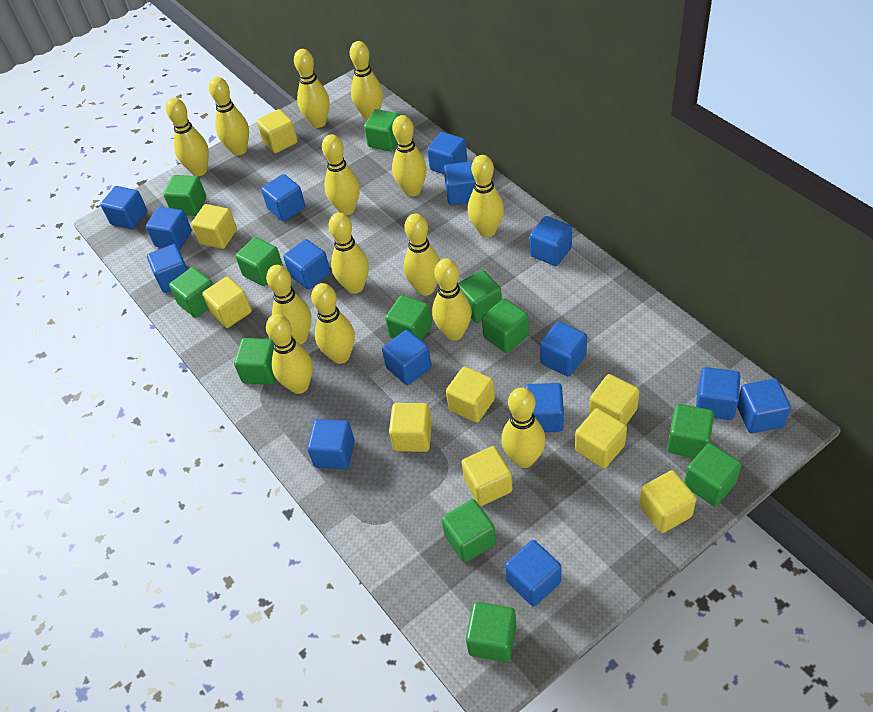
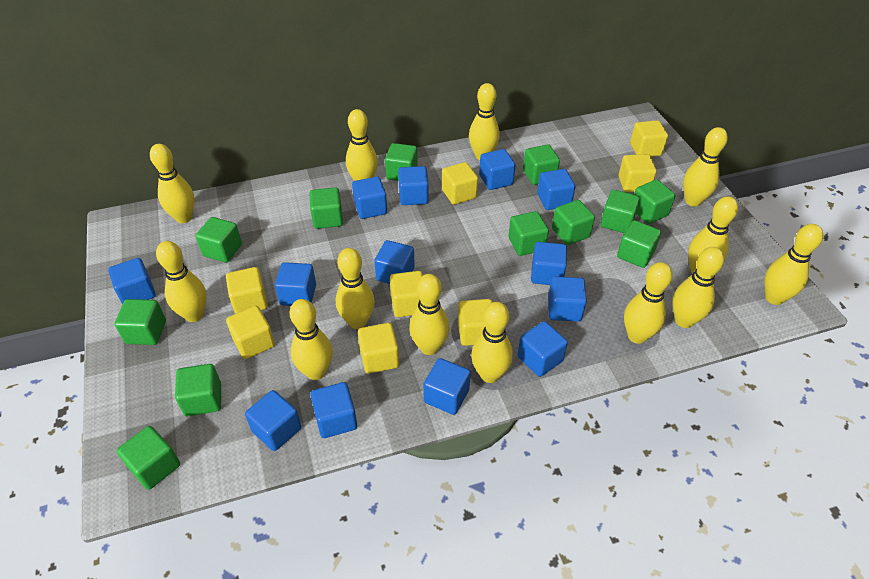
blue cube: [100,186,147,229] [146,207,192,250] [147,244,188,293] [261,174,305,221] [283,239,331,289] [307,419,355,469] [382,330,432,385] [427,132,467,174] [444,161,475,205] [505,540,561,606] [525,383,564,432] [529,216,572,266] [540,321,587,377] [696,367,740,420] [737,379,791,433] = 15 -> [108,258,156,305] [245,390,301,451] [275,262,316,306] [310,382,357,438] [352,177,387,219] [374,240,415,284] [398,166,429,205] [423,358,471,415] [479,149,516,190] [517,321,568,377] [531,242,567,285] [537,169,575,210] [548,276,587,322] = 13
yellow bowling pin: [166,98,209,176] [209,77,249,155] [266,265,312,344] [266,314,313,394] [294,49,330,128] [311,283,355,364] [322,134,360,215] [329,213,369,294] [350,41,383,120] [392,115,427,197] [404,214,440,295] [432,258,472,341] [468,155,504,237] [501,387,546,468] = 14 -> [150,144,194,223] [156,241,207,322] [290,299,333,380] [336,248,375,329] [346,109,378,181] [409,274,449,355] [469,83,500,160] [471,302,513,383] [624,262,673,344] [672,247,724,328] [683,127,728,206] [688,196,738,274] [764,224,823,305] = 13
yellow cube: [191,204,237,249] [202,276,252,328] [257,109,298,153] [389,403,432,452] [446,366,495,423] [461,446,513,506] [575,408,627,468] [589,374,640,425] [639,470,697,533] = 9 -> [226,267,268,314] [226,306,275,359] [358,323,399,374] [390,271,423,317] [442,162,478,205] [458,299,492,346] [618,154,656,192] [630,120,668,157] = 8

